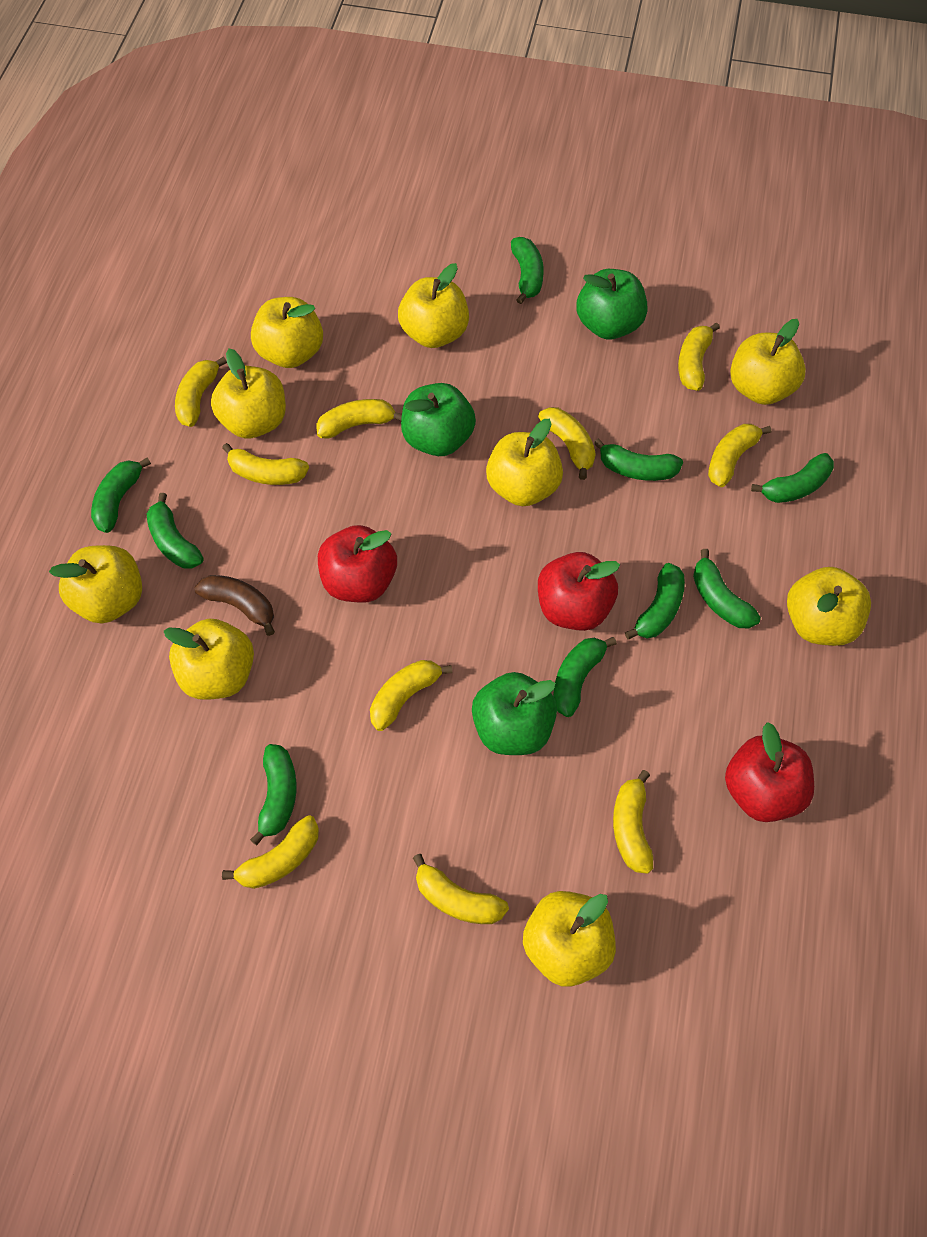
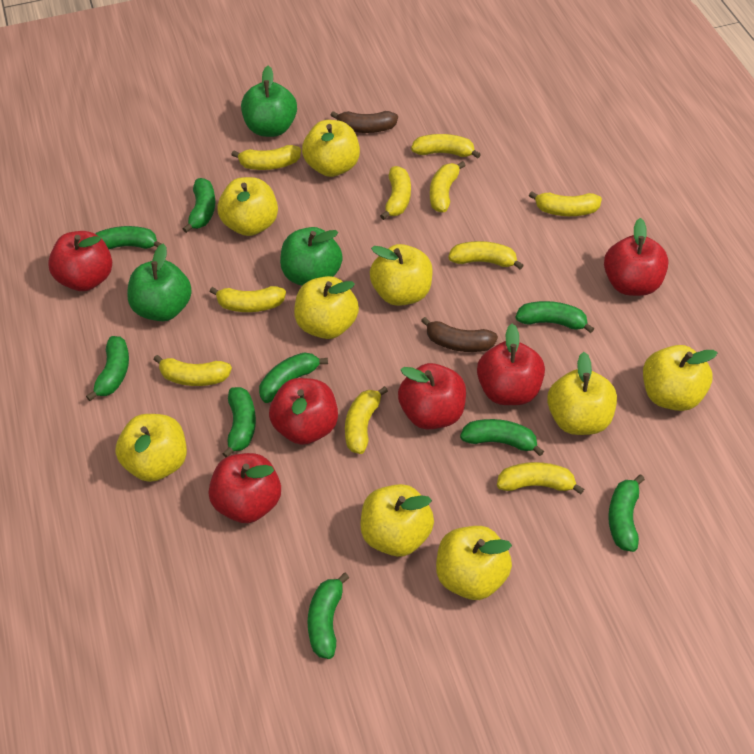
brown banana: [195,575,275,636] = 1 -> [330,111,398,133] [421,317,498,352] = 2
red apple: [318,525,397,603] [538,552,620,631] [725,722,814,822] = 3 -> [48,231,112,291] [209,453,281,523] [269,378,338,445] [398,363,466,429] [477,324,545,405] [604,218,668,296] = 6

